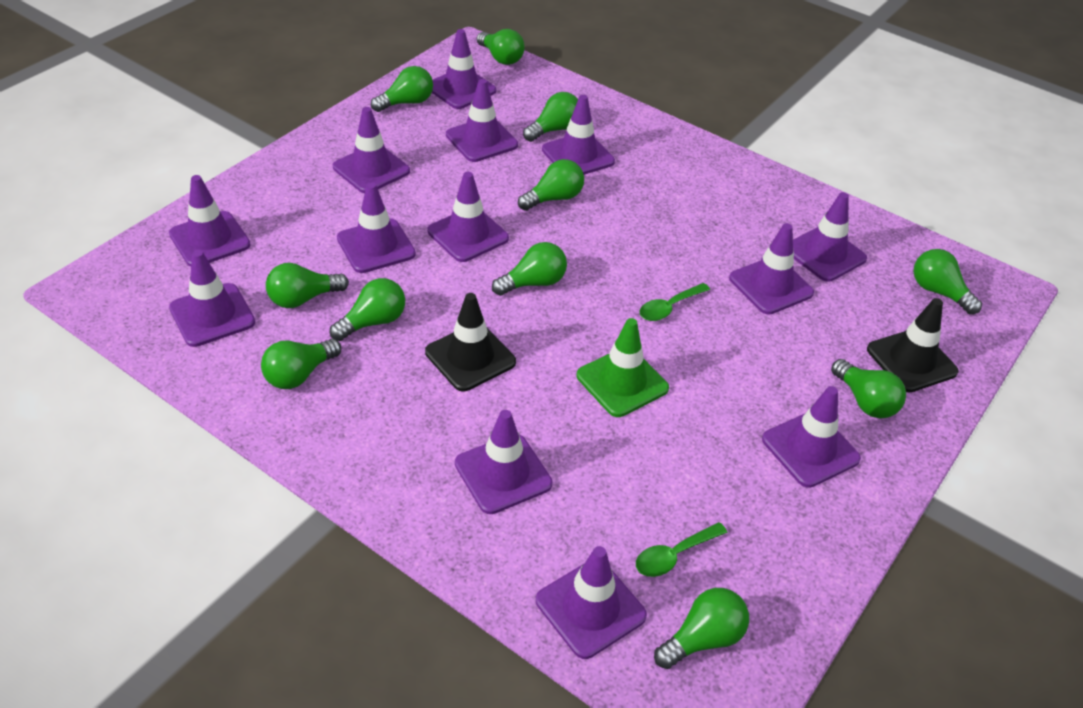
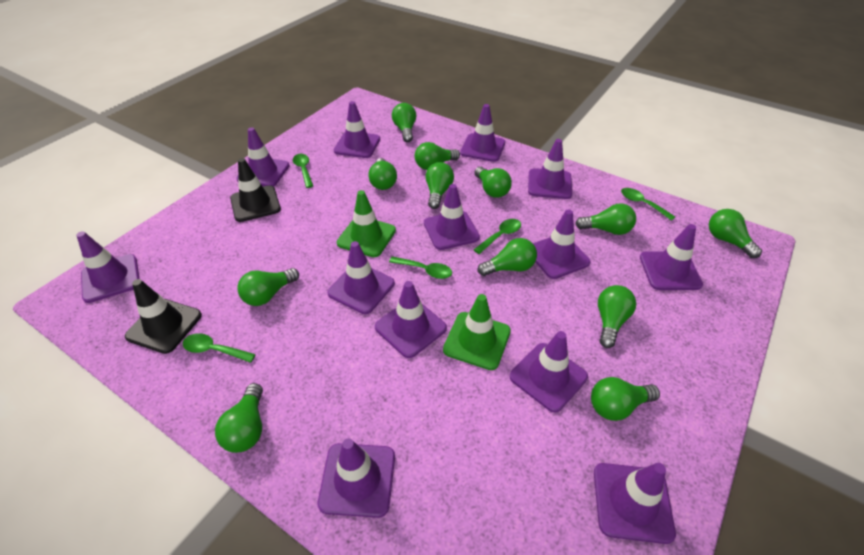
green light bulb: [261,339,341,389] [266,263,349,308] [330,278,405,341] [371,66,433,112] [477,29,525,65] [492,242,567,296] [518,159,584,211] [523,92,578,142] [654,588,749,669] [831,359,906,418] [914,249,982,314] = 11 -> [215,383,263,453] [237,268,299,306] [368,158,397,190] [392,103,416,142] [415,142,460,170] [426,162,454,209] [474,167,512,198] [478,238,537,276] [575,203,636,235] [591,377,660,421] [598,285,636,348] [709,209,762,258] = 12
green spoon: [636,522,727,577] [639,283,710,321] = 2 -> [183,333,256,363] [293,154,313,188] [389,256,452,279] [474,219,521,254] [621,188,675,221] = 5
green traffic cone: [576,318,669,417] = 1 -> [337,190,396,257] [443,294,511,370] = 2

